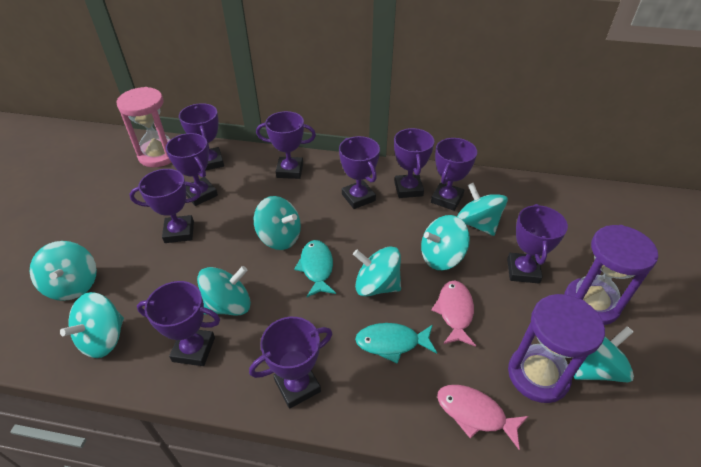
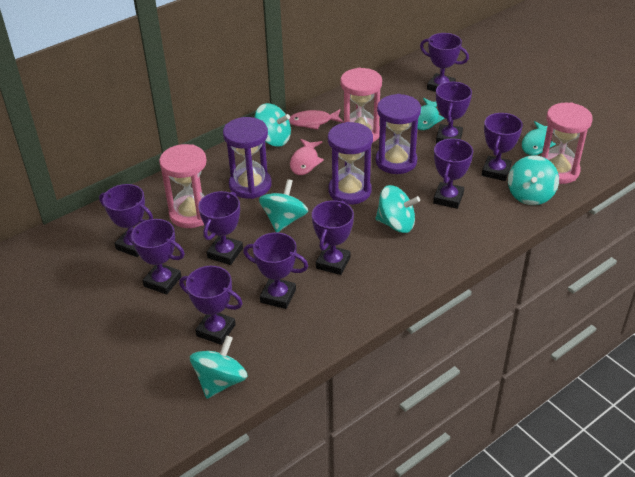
pink hourglass: [117,87,172,167] = 1 -> [159,144,207,228] [340,68,382,142] [542,102,593,184] = 3
purple hourglass: [508,294,605,403] [564,225,658,325] = 2 -> [223,117,272,199] [328,122,373,205] [376,94,421,174] = 3
turquoise spinning top: [30,241,97,301] [60,292,124,358] [197,266,251,316] [254,196,301,250] [353,246,401,297] [421,215,470,270] [457,183,508,236] [574,326,634,382] = 8 -> [190,336,248,399] [254,103,291,147] [259,179,308,232] [376,185,420,233] [508,155,559,205] = 5

